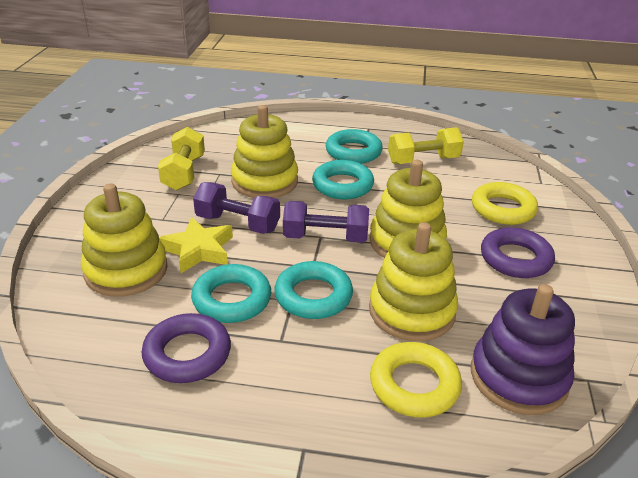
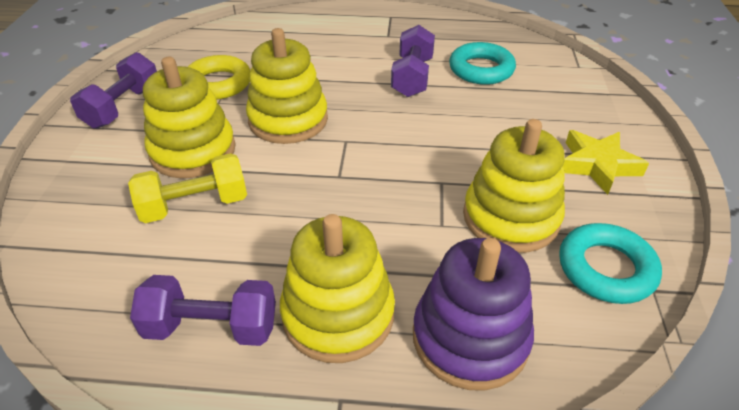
purple dumbbell: [193,182,280,234] [283,201,369,243] = 2 -> [70,52,157,129] [130,275,276,346] [391,25,435,97] = 3
purple ring: [141,313,231,383] [481,227,555,278] = 2 -> none = 0
turquoise ring: [191,264,271,323] [274,261,353,319] [312,160,374,199] [326,129,383,164] = 4 -> [449,42,516,85] [559,223,662,304] = 2
yellow dumbbell: [158,127,205,190] [388,127,464,164] = 2 -> [128,153,247,223] = 1
yellow ring: [370,342,462,418] [472,182,538,225] = 2 -> [188,55,250,99] = 1

